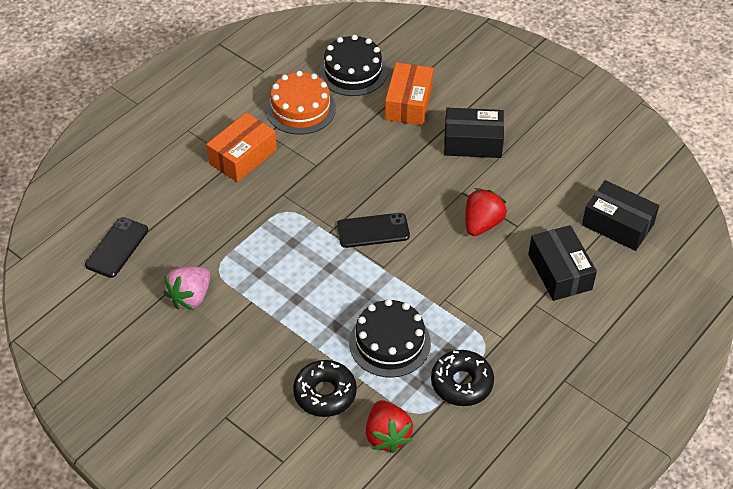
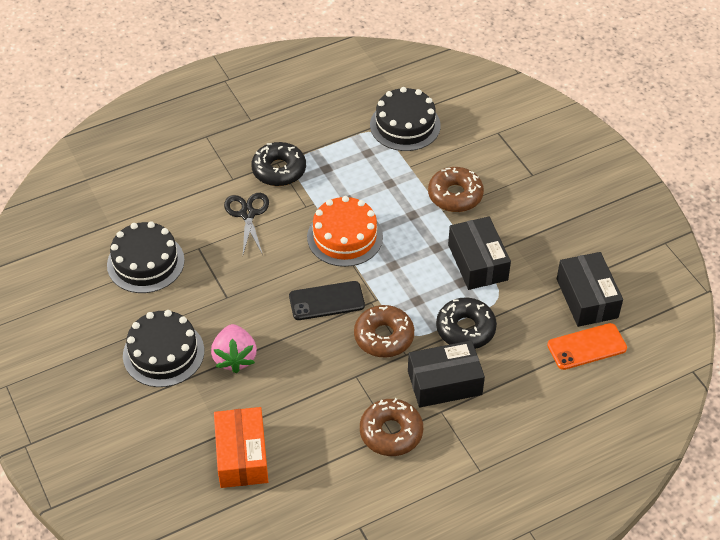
black cake: [319,35,387,96] [349,299,431,377] = 2 -> [107,221,185,293] [123,310,204,387] [370,87,441,151] = 3
black phone: [85,217,148,278] [337,213,410,248] = 2 -> [289,281,365,320] = 1
black scissors: none = 0 -> [224,193,269,255] = 1
brown donut: none = 0 -> [354,305,414,357] [360,398,423,456] [428,167,484,212] = 3
orange box: [206,113,277,182] [385,62,434,125] = 2 -> [214,407,268,488] = 1
orange phone: none = 0 -> [547,323,627,370] = 1
red strawberry: [366,400,413,453] [465,188,507,236] = 2 -> none = 0

